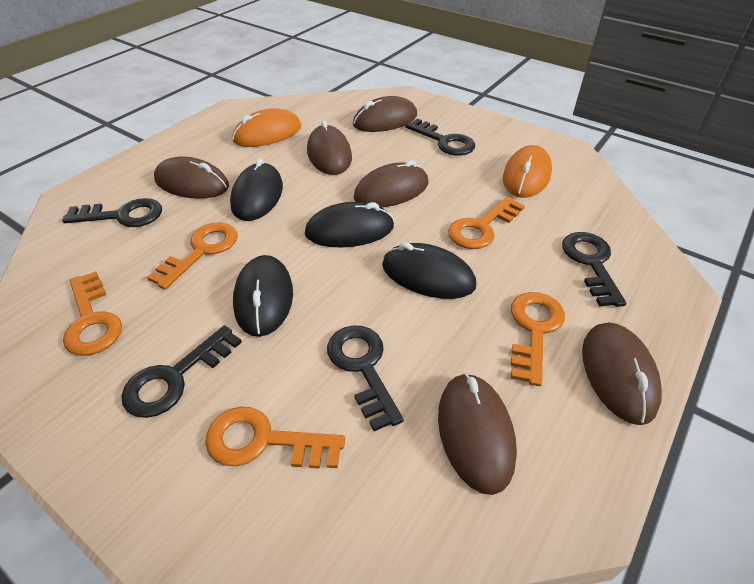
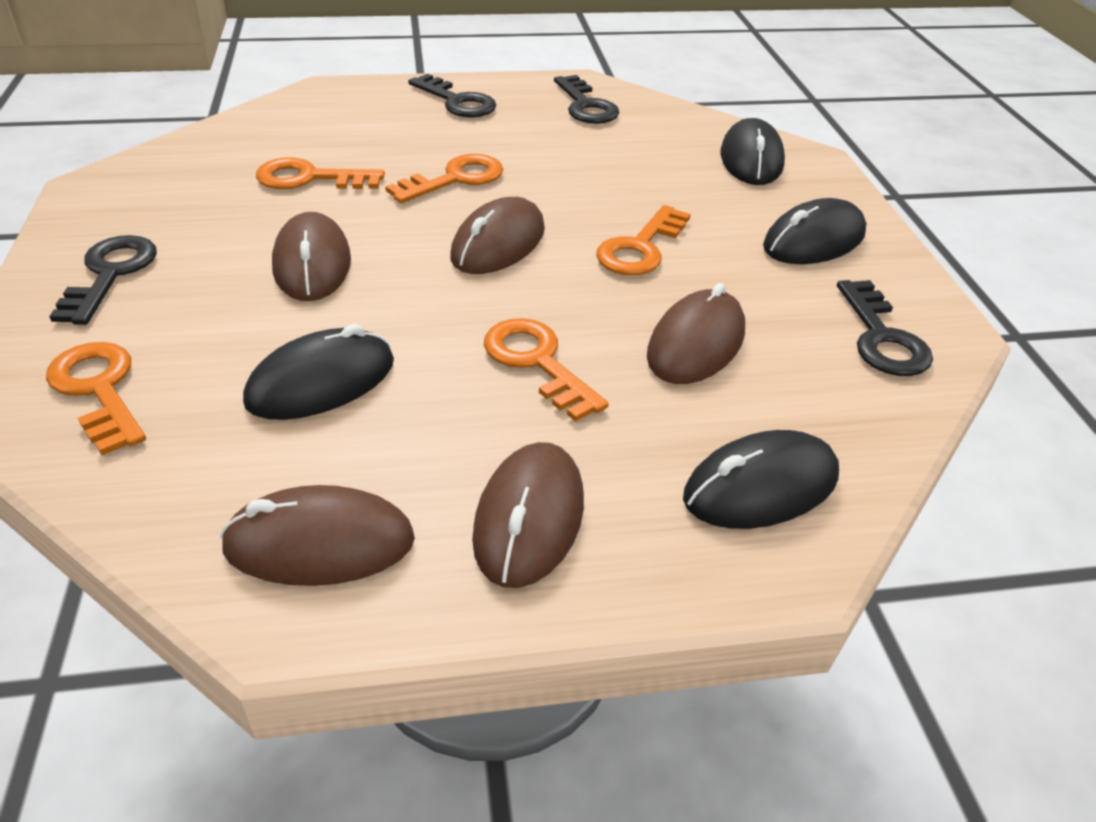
black key: [62,198,162,227] [121,325,242,418] [327,325,404,431] [405,119,475,156] [562,232,626,307] = 5 -> [49,235,157,325] [408,74,496,118] [554,75,620,124] [837,280,933,376] = 4
brown mouse: [154,156,229,199] [307,121,352,175] [353,96,417,132] [353,160,429,208] [438,373,517,495] [582,322,662,425] = 6 -> [220,485,415,586] [272,212,351,301] [450,197,545,274] [472,442,584,588] [647,283,745,384] = 5
orange mouse: [232,108,301,147] [503,145,552,198] = 2 -> none = 0

